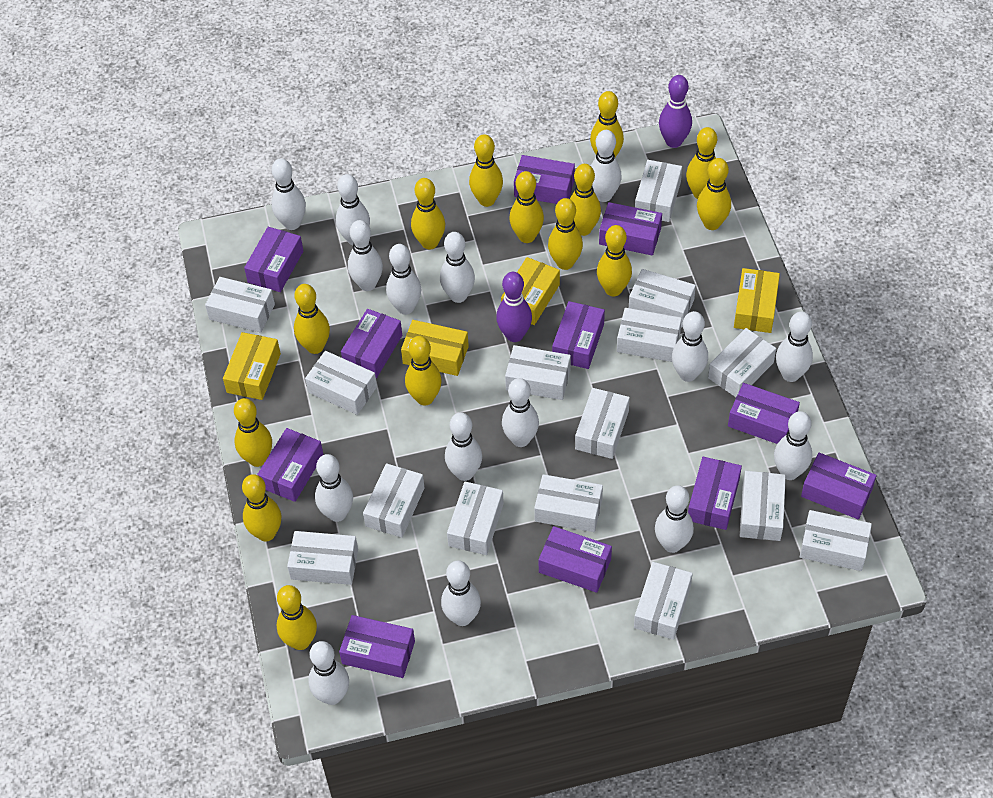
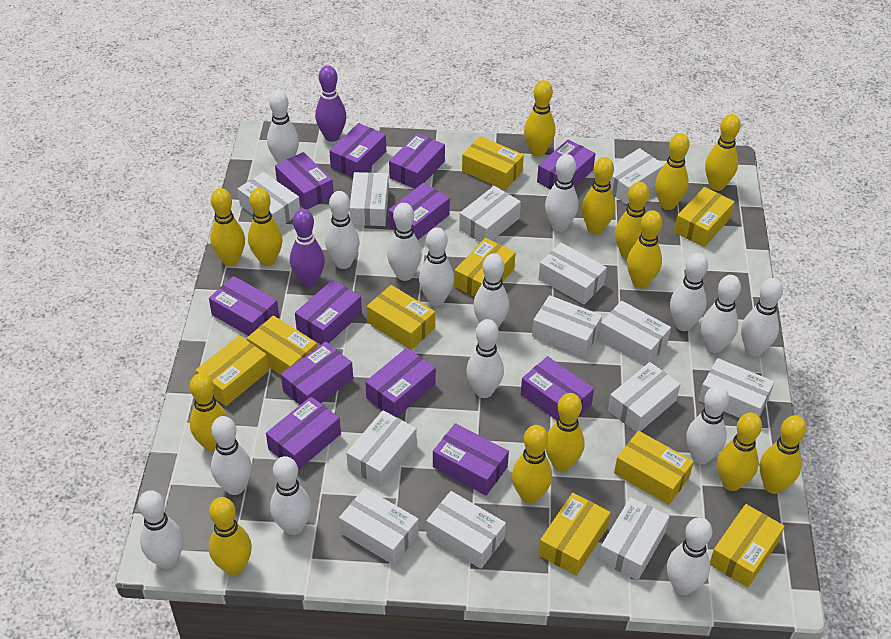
purple box: [244,227,303,292] [257,428,324,502] [339,615,415,678] [341,309,402,378] [514,155,575,204] [539,526,612,593] [552,301,605,369] [599,202,662,256] [688,457,742,530] [728,383,800,444] [801,453,876,520] = 11 -> [209,276,279,336] [266,396,341,470] [275,152,333,209] [281,342,353,405] [295,280,362,344] [329,123,386,177] [365,348,436,417] [388,183,450,240] [389,133,445,189] [433,423,509,496] [521,356,594,420] [537,139,596,190] = 12
white box: [205,277,275,333] [287,531,358,585] [305,351,377,415] [363,463,424,538] [447,481,504,555] [505,345,571,400] [534,474,603,532] [575,388,630,459] [617,308,682,362] [629,269,696,328] [634,562,693,640] [635,160,682,222] [708,328,776,397] [740,471,786,541] [800,510,872,571] = 15 -> [238,172,300,228] [339,488,419,565] [346,411,417,487] [349,172,389,226] [426,491,506,569] [459,186,521,242] [532,295,602,357] [539,243,607,304] [599,301,671,365] [599,497,670,581] [608,362,680,433] [610,148,664,204] [699,358,774,418] = 13
yellow box: [223,332,281,400] [401,320,469,376] [501,257,560,325] [734,268,780,333] = 4 -> [195,335,269,406] [247,315,317,375] [367,285,435,350] [454,238,516,297] [462,136,524,190] [538,493,610,576] [614,431,694,505] [674,187,735,247] [710,504,785,588] = 9

